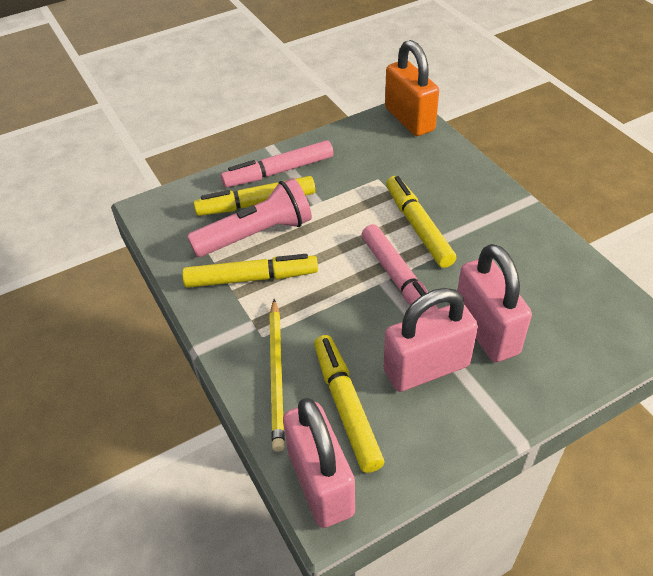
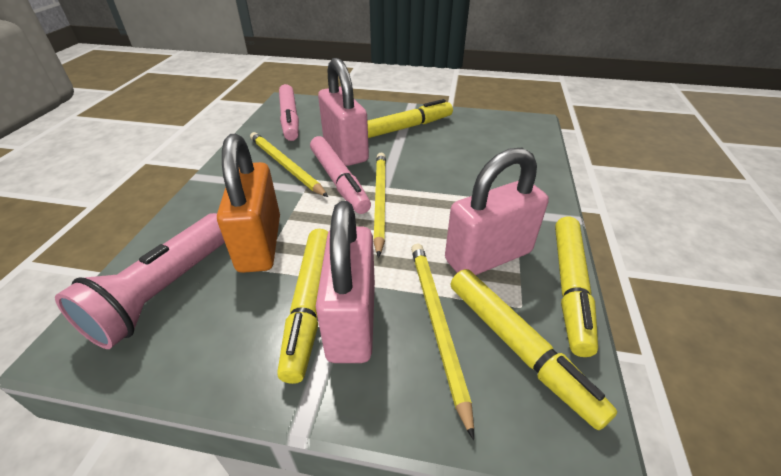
yellow pencil: [269,299,285,452] = 1 -> [250,132,328,197] [373,153,386,258] [411,244,474,440] = 3

